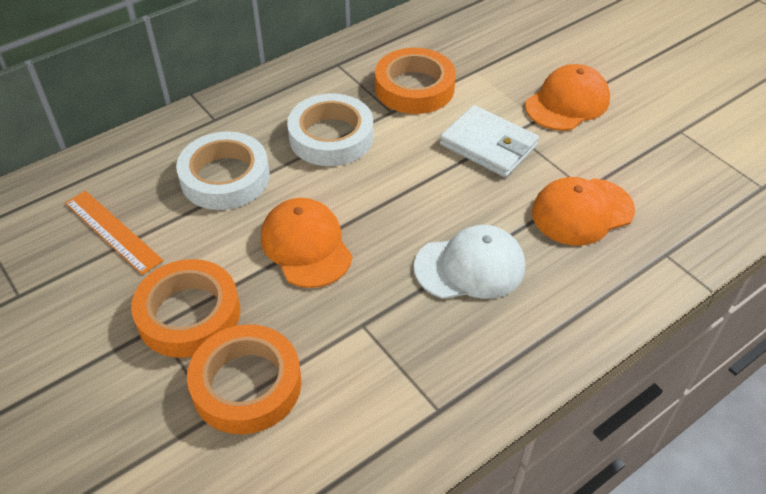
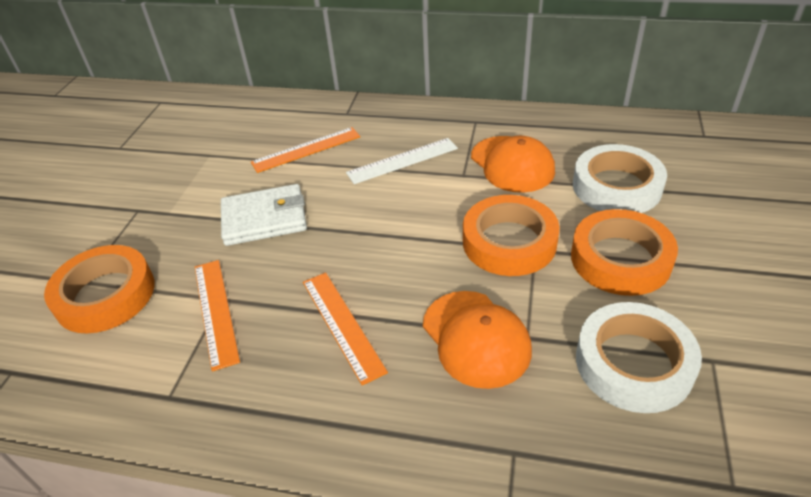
orange cap: [261,198,352,288] [525,64,610,131] [532,177,635,245] = 3 -> [423,291,532,389] [471,136,555,193] = 2
orange ruler: [65,191,163,275] = 1 -> [195,260,240,372] [251,127,360,173] [303,272,388,385] = 3
white cap: [414,225,525,299] = 1 -> none = 0
white ruler: none = 0 -> [346,138,458,184] = 1

